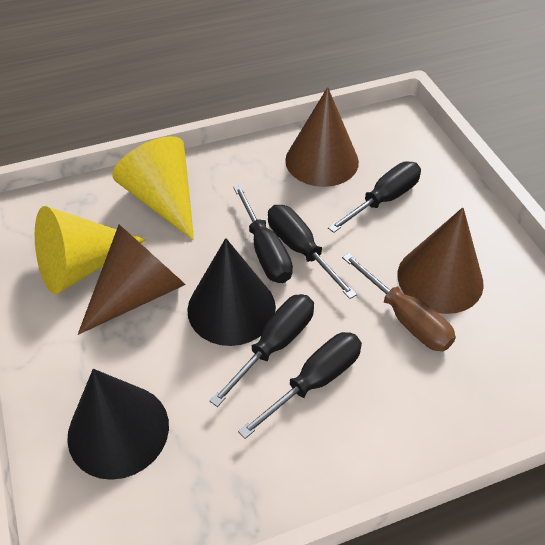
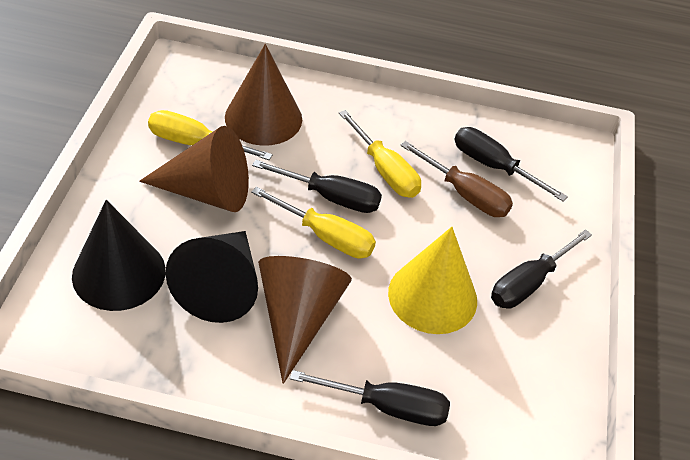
black screwdriver: [210,294,314,407] [233,185,293,283] [238,332,362,439] [268,205,357,299] [328,161,421,233] = 5 -> [252,160,382,213] [290,370,450,426] [454,127,568,201] [491,229,592,309] = 4
yellow cone: [35,206,146,295] [112,136,194,241] = 2 -> [388,227,477,334] = 1
yellow screwdriver: none = 0 -> [148,110,273,160] [251,187,376,259] [339,110,421,198] = 3

